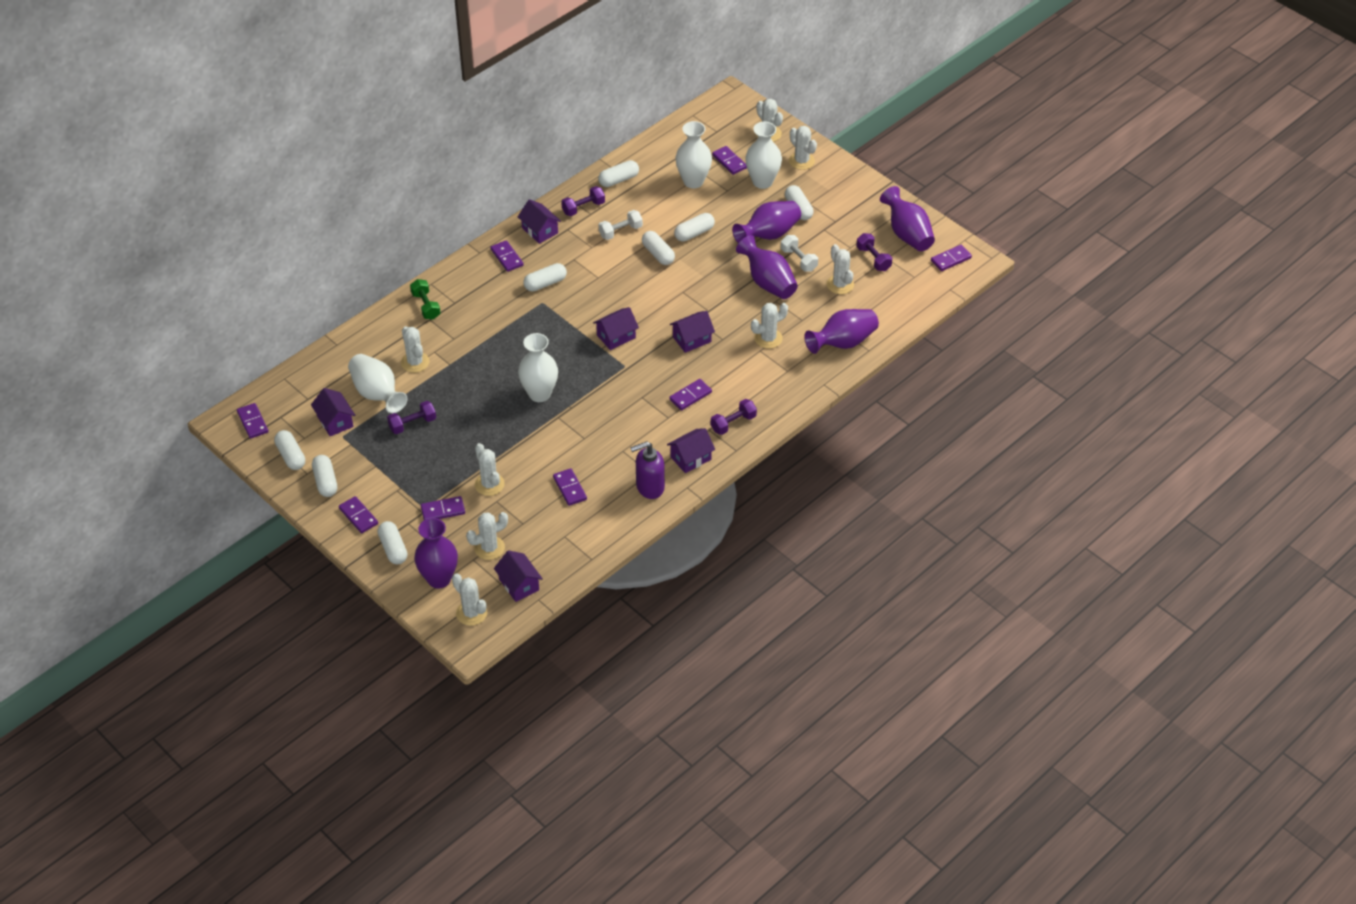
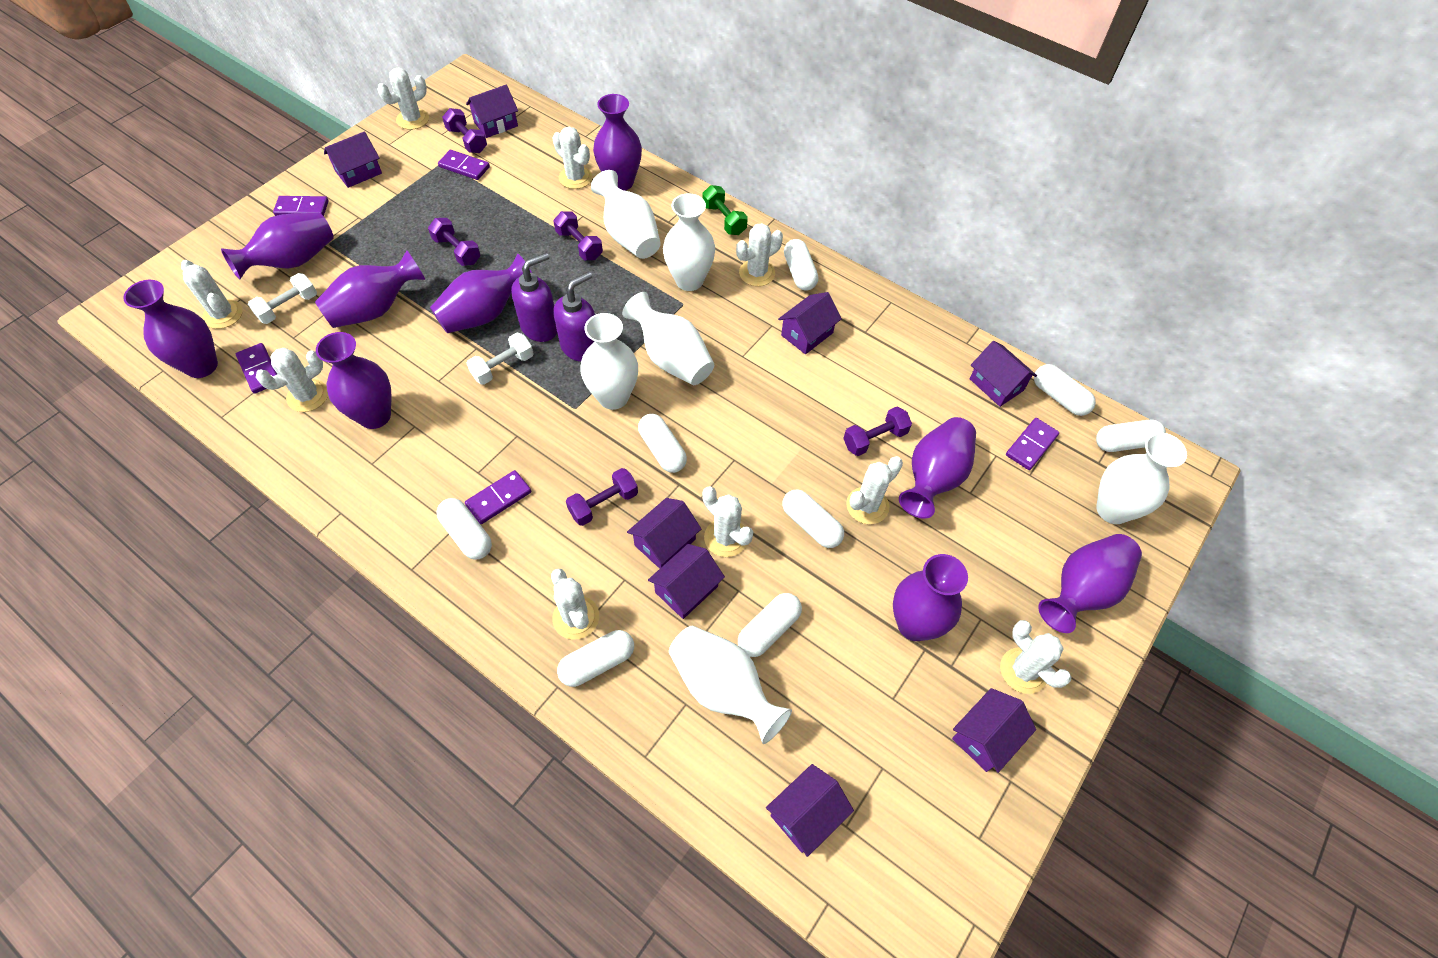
purple domino: [237,403,269,439] [339,496,378,533] [421,496,465,520] [490,240,524,272] [553,468,587,506] [669,379,712,410] [712,146,747,175] [931,245,972,271] = 8 -> [236,343,277,394] [273,196,329,216] [438,150,490,180] [465,470,531,524] [1006,418,1059,470] = 5
purple dumbbell: [387,401,436,434] [561,186,605,216] [711,399,757,435] [856,233,892,271] = 4 -> [428,218,481,266] [442,108,487,153] [554,211,603,260] [566,468,638,526] [843,407,912,456] = 5
purple house: [311,388,355,436] [494,550,543,602] [518,199,561,244] [593,307,639,350] [667,428,715,473] [670,311,715,353] = 6 -> [324,131,382,188] [466,85,518,138] [627,498,702,569] [648,544,725,619] [766,764,854,857] [778,292,842,354] [952,688,1036,773] [970,341,1037,407] = 8
purple soap dispenser: [630,441,665,499] = 1 -> [511,253,557,342] [553,271,595,362] = 2
purple vase: [414,518,458,588] [732,201,801,243] [736,235,798,299] [804,309,879,354] [880,186,935,251] = 5 -> [123,280,218,378] [221,212,334,279] [315,250,425,328] [316,332,392,429] [430,254,532,333] [593,94,642,191] [893,554,968,641] [899,417,976,518] [1038,534,1142,633] = 9
white cactus: [401,326,429,373] [452,573,487,626] [466,512,508,560] [475,443,505,496] [751,303,788,349] [756,99,783,142] [789,126,817,170] [827,244,854,294] = 8 -> [181,260,243,329] [256,348,328,412] [377,68,429,130] [551,569,599,640] [553,127,593,189] [702,486,753,557] [736,223,783,286] [846,456,903,524] [1000,620,1071,694] = 9
white vase: [348,354,407,413] [518,333,558,402] [675,121,712,188] [745,122,782,189] = 4 -> [580,313,638,410] [591,170,661,259] [622,292,714,385] [663,193,715,291] [669,626,792,744] [1096,433,1187,524] = 6

